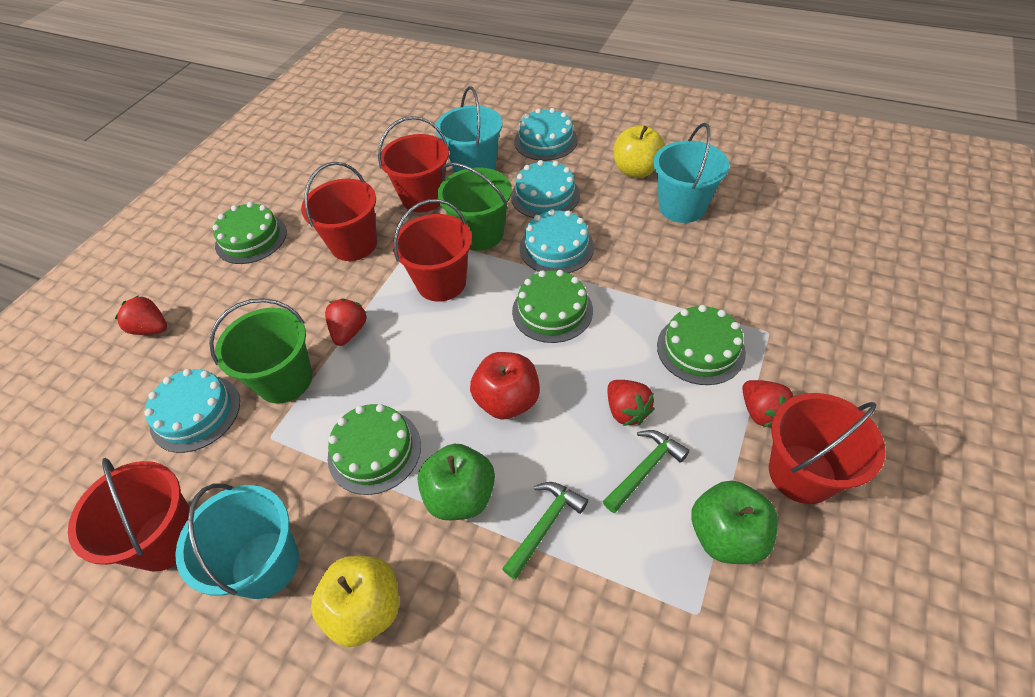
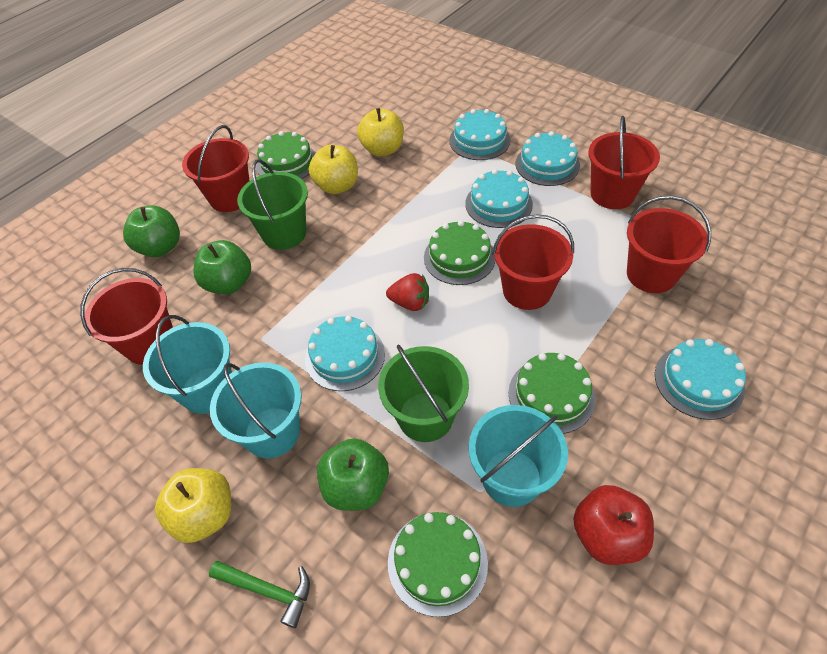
green apple: [417,444,495,520] [691,480,778,564] = 2 -> [123,205,180,257] [193,240,251,294] [317,438,389,511] = 3
green hammer: [502,482,588,580] [603,430,690,513] = 2 -> [209,561,310,628] = 1
red strawberry: [115,295,167,335] [325,298,367,346] [607,380,655,426] [742,380,796,427] = 4 -> [386,273,429,311] = 1
turquoise cake: [145,369,240,453] [511,160,580,218] [514,108,578,161] [520,209,594,273] = 4 -> [305,316,385,391] [449,109,510,160] [465,169,533,228] [516,131,580,186] [655,339,746,420] = 5
yellow apple: [311,556,399,647] [614,125,665,178] = 2 -> [155,468,231,543] [309,145,358,194] [357,108,404,156] = 3

